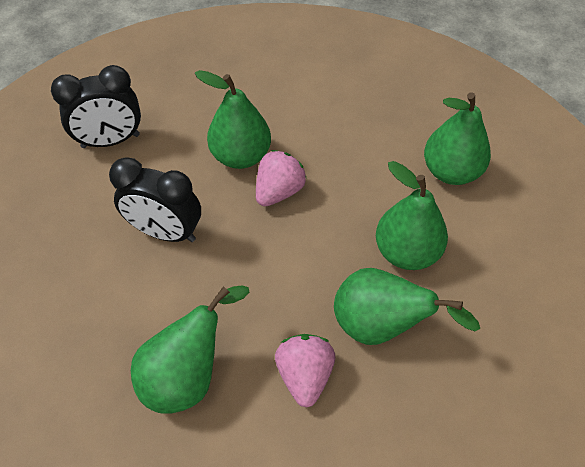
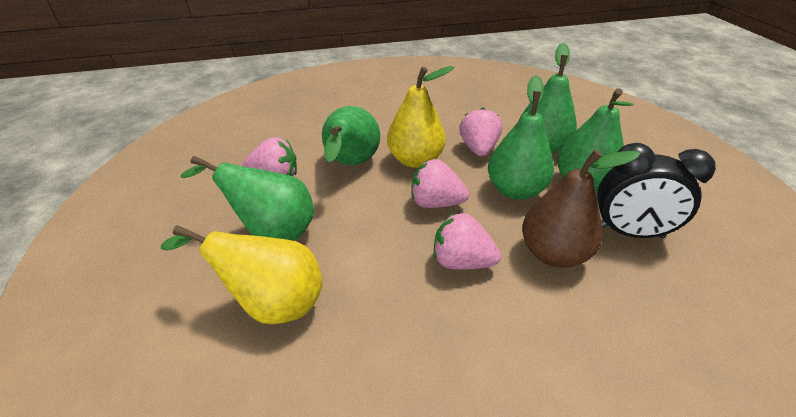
black clock: [51,65,141,148] [109,157,201,242] = 2 -> [597,143,716,238] = 1
brown pear: none = 0 -> [522,150,640,268] = 1
pink strawberry: [256,150,306,206] [275,334,335,408] = 2 -> [242,137,297,176] [411,159,469,208] [434,213,501,270] [459,108,502,156] = 4
yellow pear: none = 0 -> [161,225,323,324] [387,66,454,168] = 2

